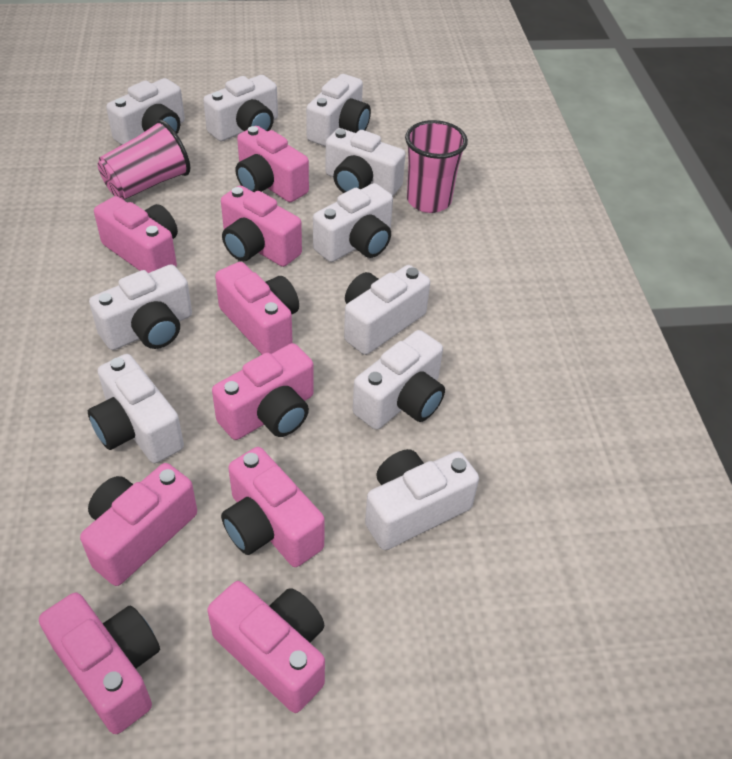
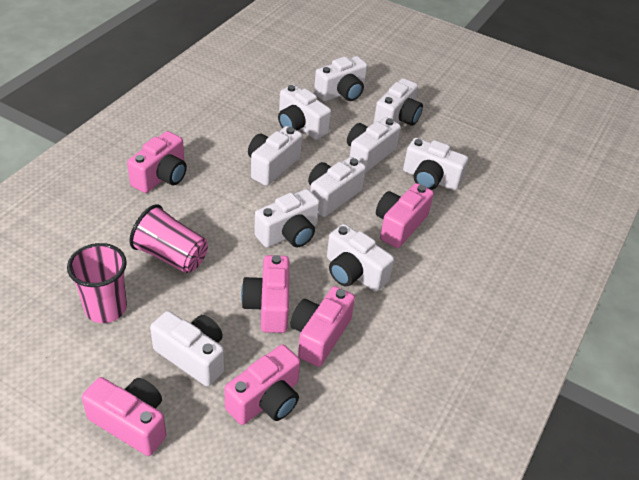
pink camera: [39,593,160,734] [80,463,197,586] [94,196,178,273] [207,581,325,713] [212,343,314,440] [215,262,299,354] [221,186,302,267] [221,447,325,567] [236,126,309,202] = 9 -> [82,377,166,456] [127,131,187,193] [224,344,300,425] [241,255,289,333] [291,286,355,367] [376,183,434,248] = 6

